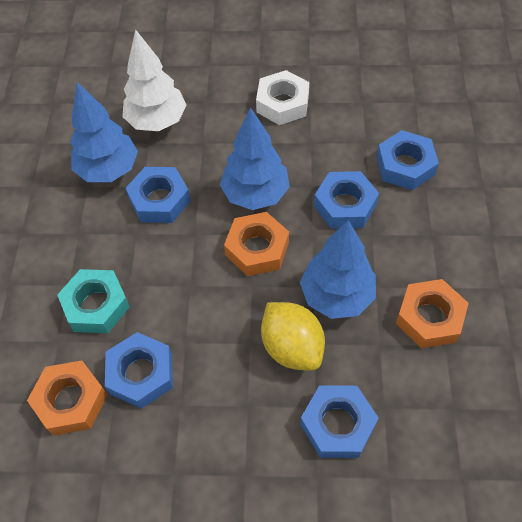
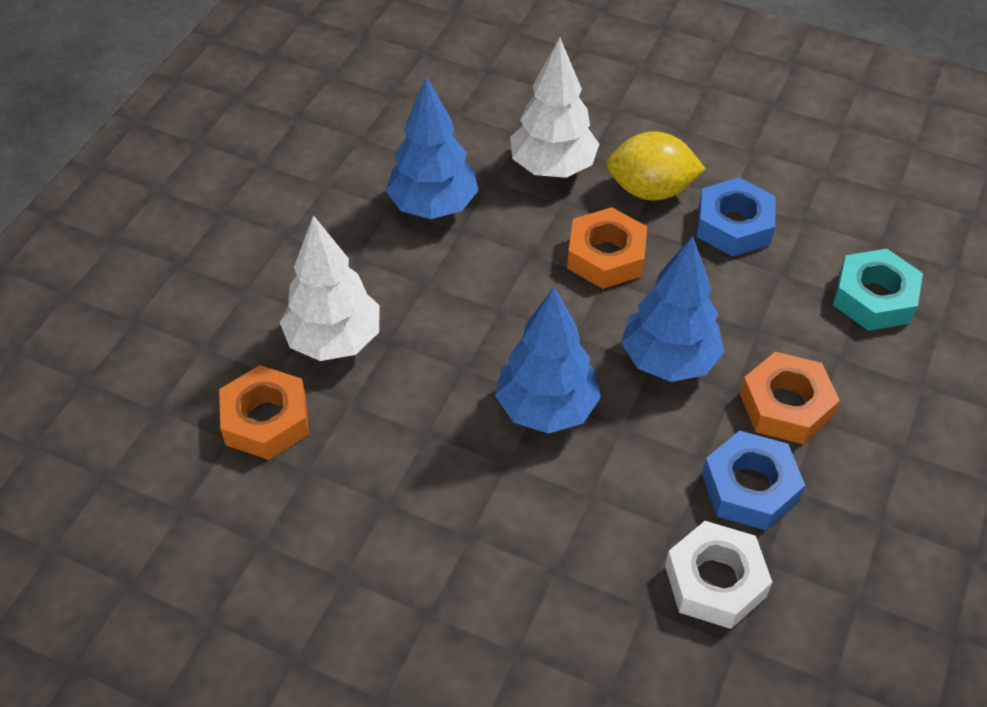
blue nut: [105,332,173,409] [126,167,191,223] [300,385,379,458] [314,171,379,229] [377,130,439,190] = 5 -> [697,177,776,257] [702,431,805,530] = 2
white tree: [122,29,187,131] = 1 -> [280,215,380,361] [510,37,599,178] = 2

